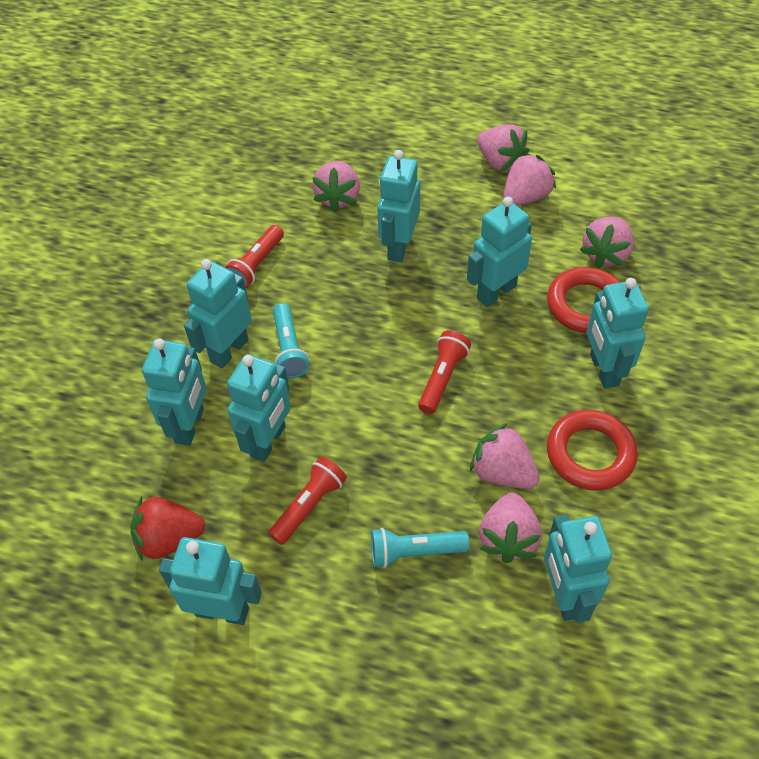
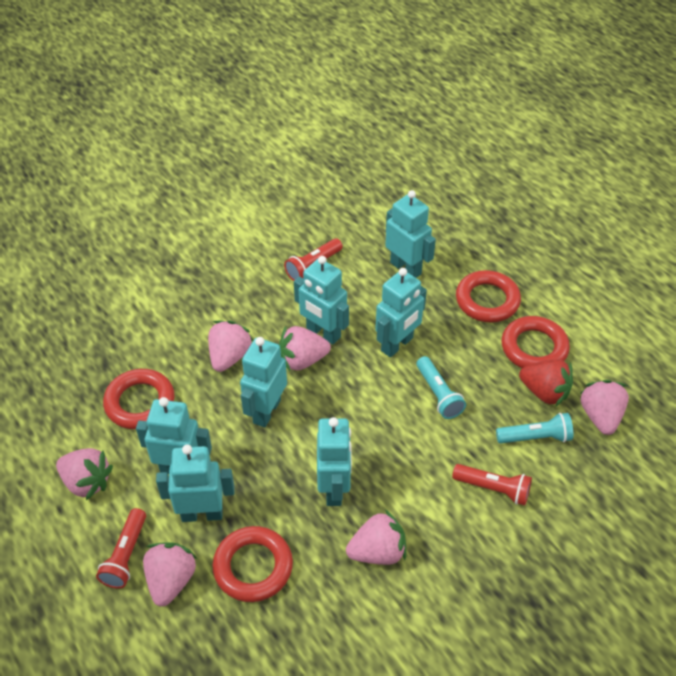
red ring: [547,267,621,333] [547,410,638,491] = 2 -> [103,369,174,429] [212,526,293,602] [456,270,521,323] [502,316,570,368] = 4
turquoise robot: [142,338,207,446] [159,537,262,625] [184,259,252,368] [227,354,291,462] [377,150,420,262] [467,197,532,307] [544,515,612,623] [587,278,649,389] = 8 -> [136,397,212,474] [156,444,235,522] [240,337,287,427] [294,256,349,344] [317,417,352,506] [375,268,427,357] [385,190,436,278] = 7

